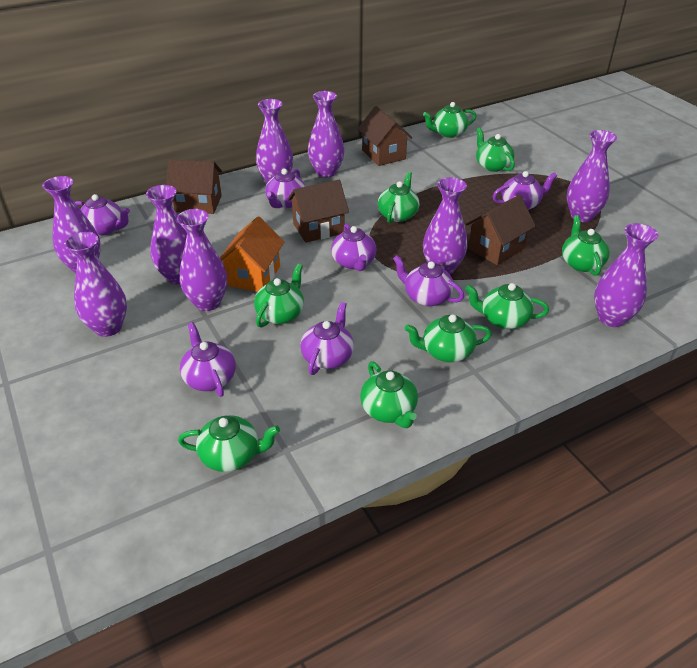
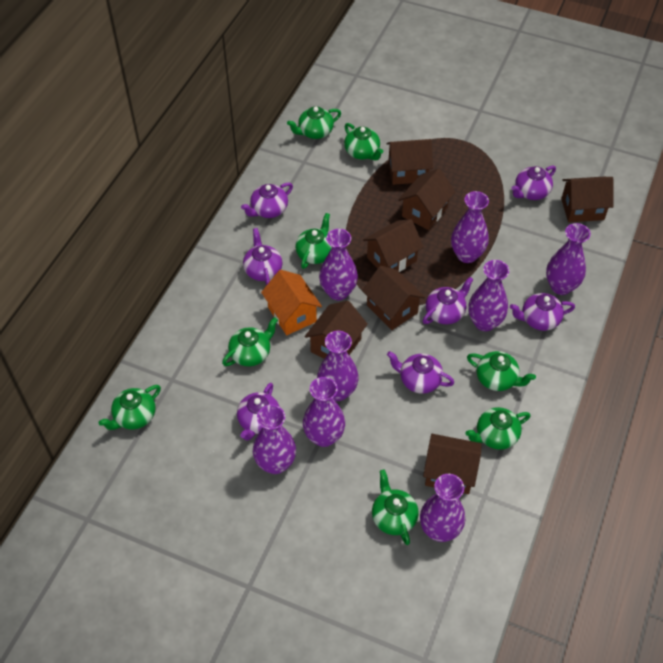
brown house: [166,159,222,214] [288,180,349,243] [358,106,412,166] [466,195,536,265] = 4 -> [305,301,368,359] [362,266,425,330] [363,219,423,272] [386,139,433,185] [398,169,455,230] [423,434,481,494] [561,177,614,222] = 7
green teapot: [178,415,280,472] [254,264,304,328] [360,361,418,428] [378,172,419,223] [405,315,491,362] [423,102,477,138] [465,283,549,329] [476,128,515,172] [562,215,610,276] = 9 -> [99,385,161,430] [222,317,278,366] [287,107,341,139] [295,213,332,269] [344,123,383,161] [372,470,419,545] [466,407,531,450] [467,351,536,391] = 8
purple vase: [42,176,101,273] [64,232,127,337] [146,185,187,284] [177,209,227,311] [256,99,293,183] [308,91,345,178] [423,177,467,275] [567,130,617,222] [594,223,658,327] = 9 -> [253,405,296,474] [303,377,345,447] [317,331,359,401] [319,229,358,300] [420,474,465,542] [451,191,489,263] [468,260,509,331] [546,223,591,295] = 8

